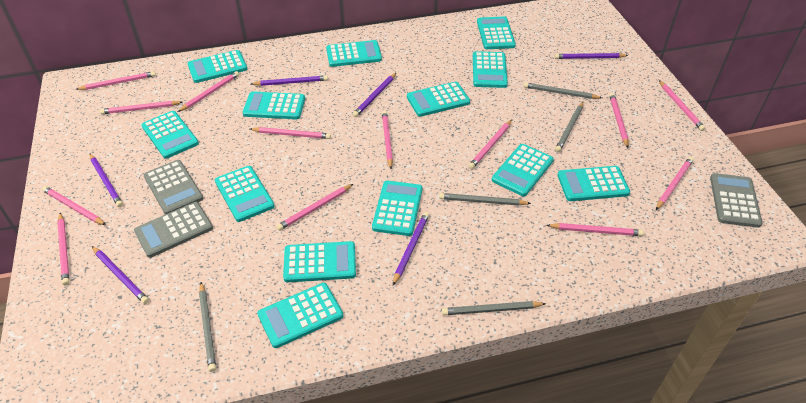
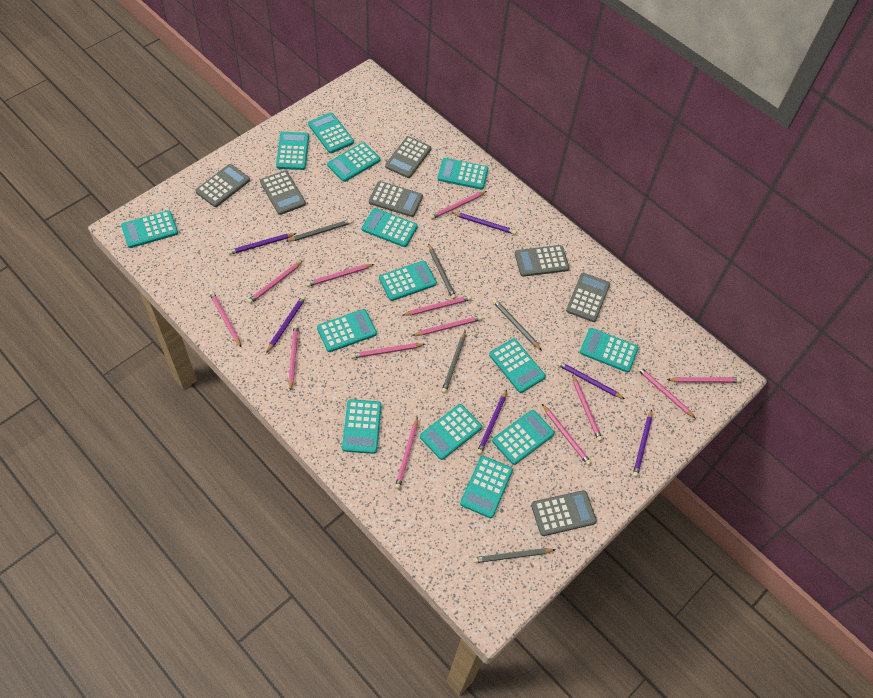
grey calculator: [134,202,213,258] [144,160,203,214] [710,173,763,228] = 3 -> [195,164,250,207] [260,170,306,215] [369,181,423,217] [385,136,431,178] [515,245,569,277] [531,490,597,536] [566,273,610,322] = 7
turquoise calculator: [141,111,199,159] [188,50,247,83] [215,166,274,222] [243,91,305,119] [258,283,343,348] [283,241,356,282] [326,40,382,67] [372,181,422,236] [407,82,470,117] [473,51,508,88] [477,16,516,49] [492,144,554,196] [557,166,630,201] = 13 -> [121,210,178,248] [276,132,309,170] [308,113,354,153] [317,309,377,352] [327,142,380,182] [342,399,382,454] [362,208,418,247] [379,261,437,301] [420,404,482,460] [437,158,488,190] [460,456,513,518] [489,339,546,393] [492,410,555,465] [580,328,639,373] = 14

